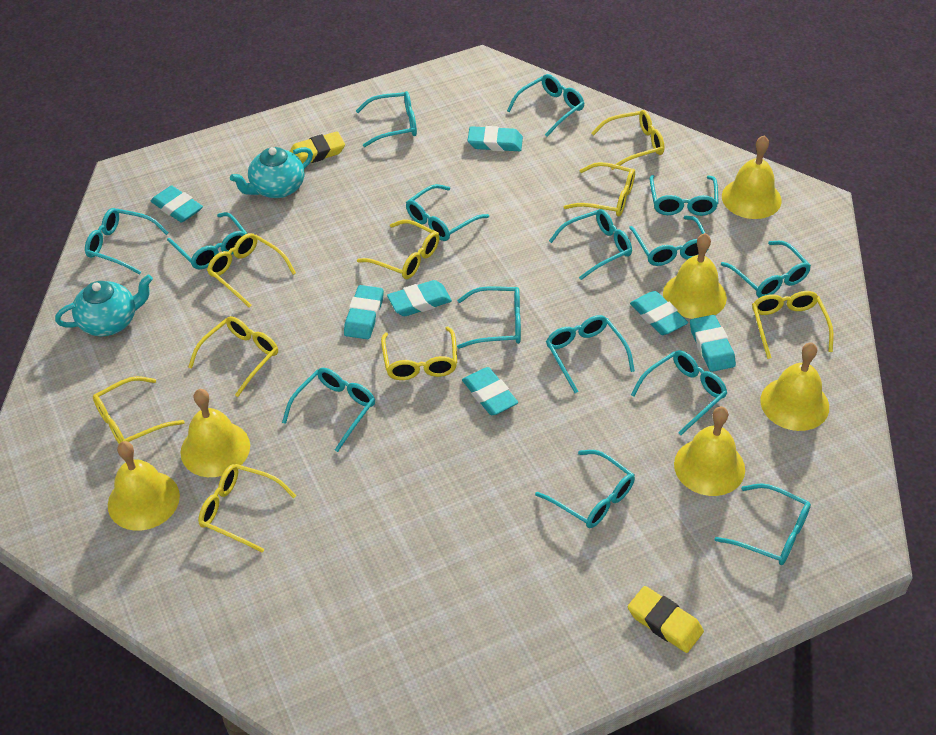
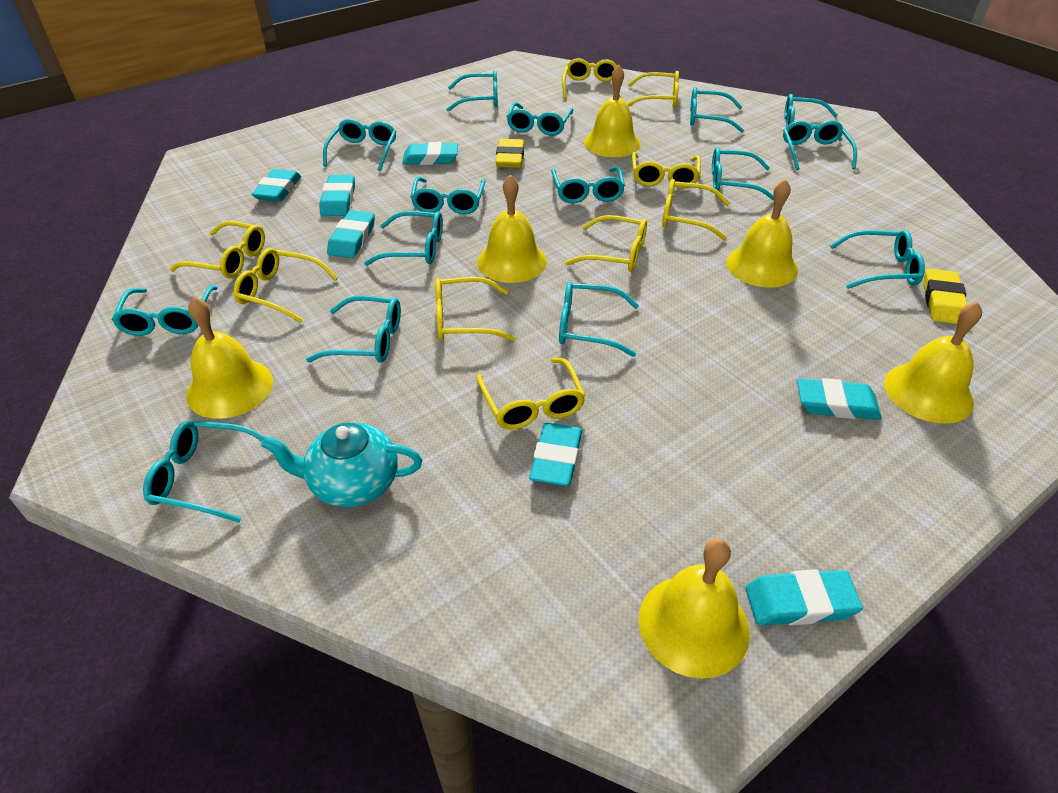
turquoise teapot: [55,274,153,336] [230,147,313,198] = 2 -> [261,423,422,507] = 1

